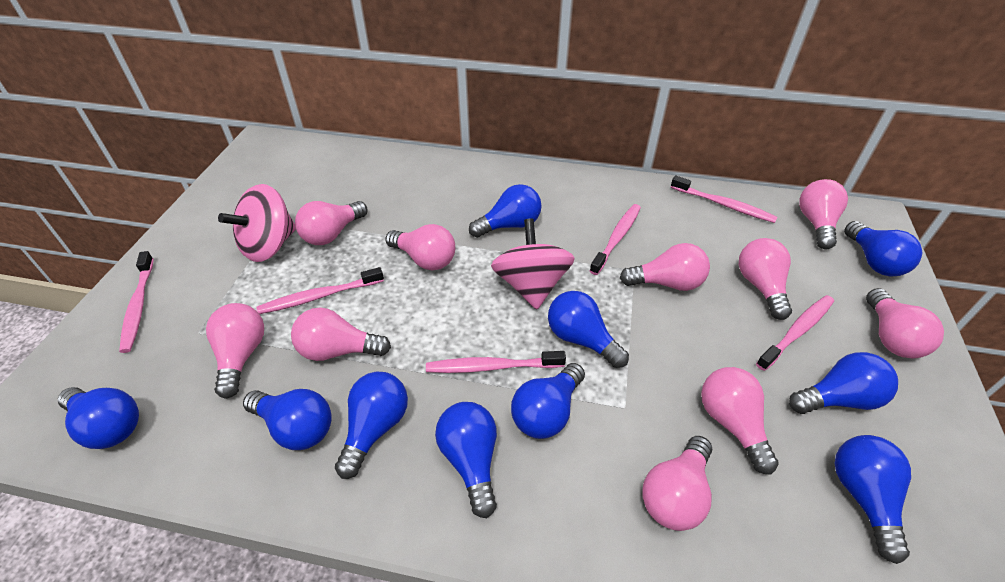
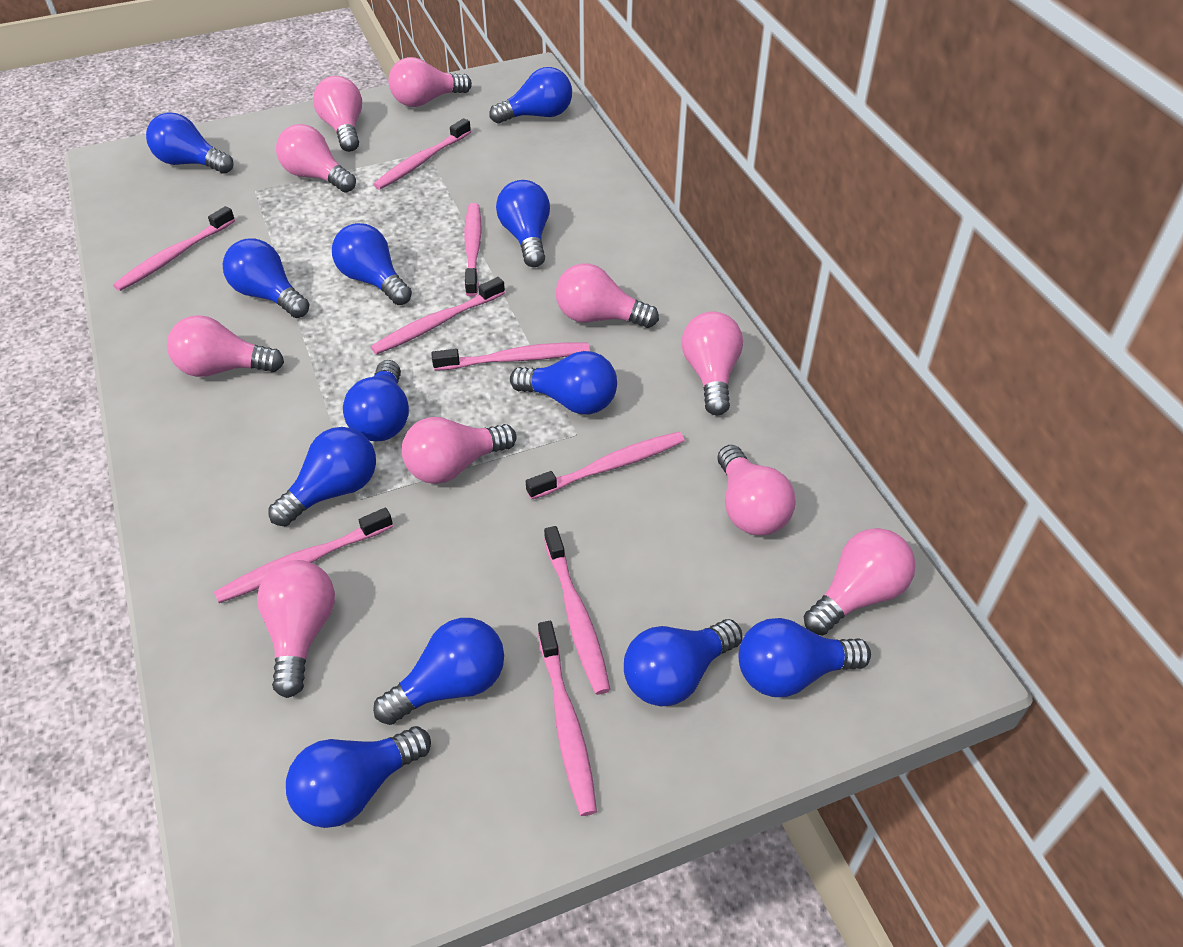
blue light bulb: [58,387,139,449] [243,389,332,450] [335,372,408,479] [435,402,497,518] [469,184,542,238] [511,363,585,439] [548,291,629,368] [789,352,898,414] [835,435,911,564] [844,221,922,277] = 10 -> [146,113,234,174] [223,239,310,318] [268,427,376,526] [286,726,431,828] [332,223,412,305] [343,360,409,441] [373,618,504,725] [489,67,572,124] [496,180,550,267] [510,351,617,414] [624,619,743,706] [739,618,871,697] = 12
pink spinning top: [218,184,296,262] [491,219,575,309] = 2 -> none = 0
pink toothbrush: [119,251,154,353] [256,267,384,314] [426,351,566,373] [590,204,641,275] [671,176,777,223] [756,295,834,371] = 6 -> [113,206,235,291] [214,508,393,603] [371,277,505,355] [373,118,471,190] [431,343,590,371] [464,203,482,297] [526,432,685,500] [538,621,597,816] [544,526,610,695] = 9

